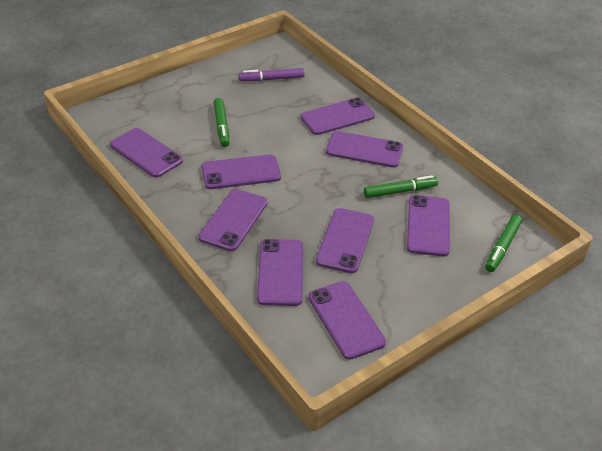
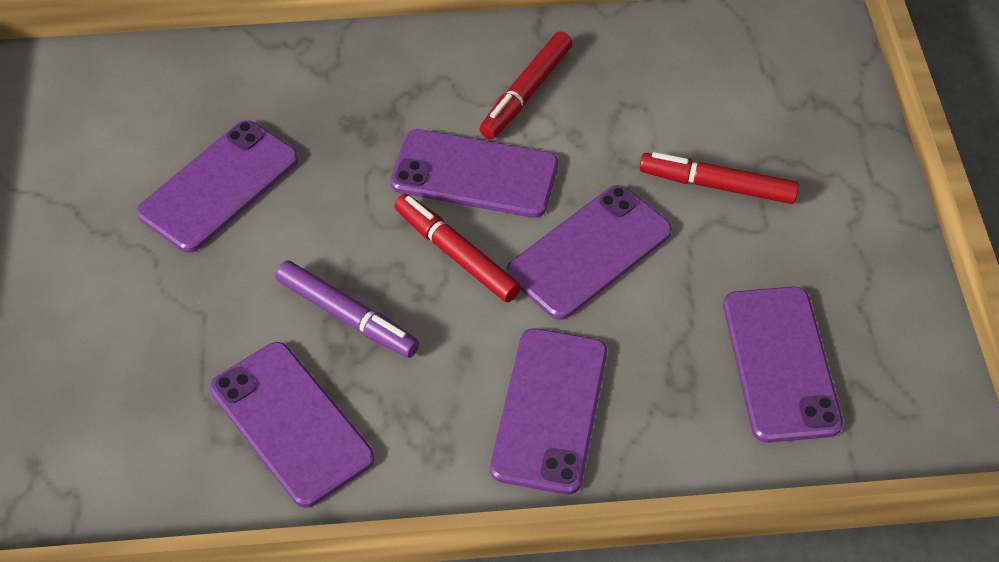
green marker: [214,98,229,147] [364,175,438,198] [485,215,522,272] = 3 -> none = 0
purple phone: [110,128,183,178] [199,189,267,251] [201,154,281,189] [257,239,303,306] [300,97,375,135] [308,281,386,360] [316,208,374,273] [326,131,403,168] [407,195,450,257] = 9 -> [136,120,298,252] [210,342,374,508] [390,129,558,218] [490,328,607,495] [506,185,672,320] [723,287,843,443] = 6
red marker: none = 0 -> [395,194,521,302] [480,32,572,139] [639,152,799,204] = 3

